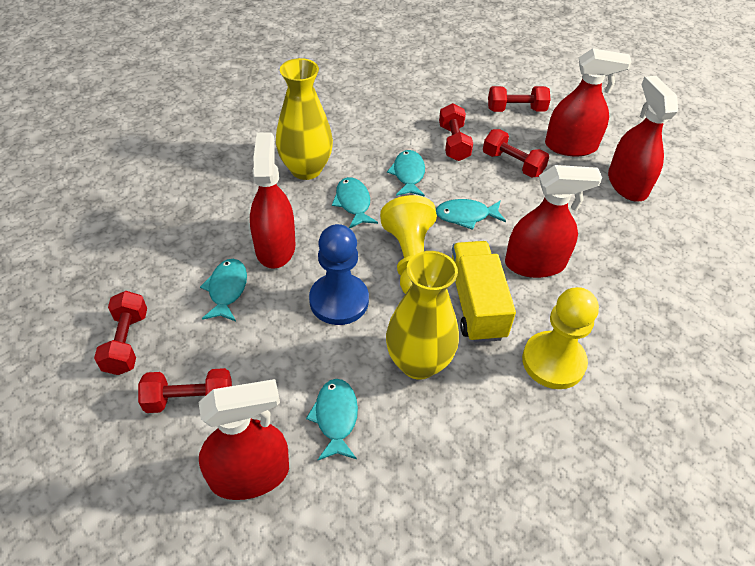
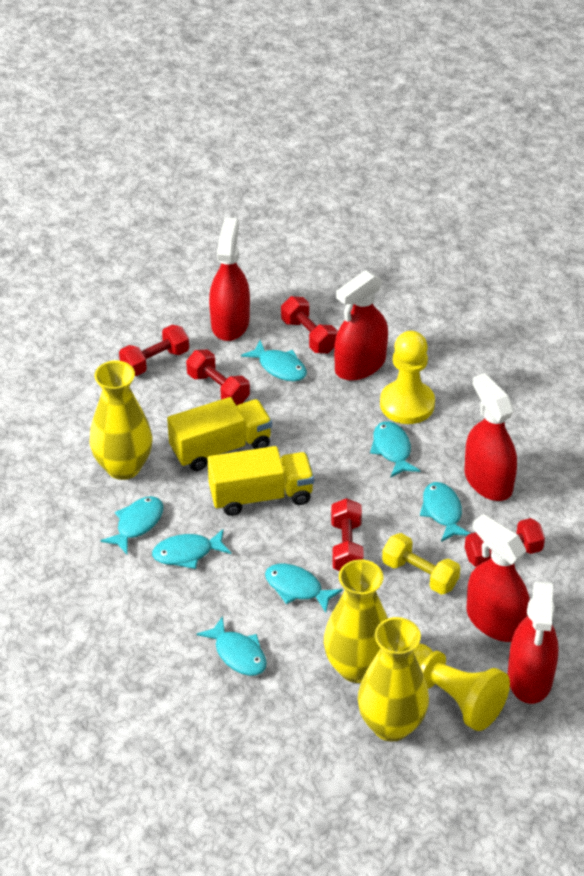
blue pawn: [309,224,369,325] = 1 -> none = 0
turquoise fish: [200,259,247,321] [306,379,358,460] [332,177,378,228] [387,150,425,197] [436,199,506,230] = 5 -> [101,496,163,554] [152,529,231,569] [196,616,267,676] [241,340,307,381] [265,564,343,613] [370,421,420,478] [420,482,471,542] = 7
yellow dumbbell: none = 0 -> [382,533,460,595] = 1
yellow truck: [452,241,516,343] = 1 -> [167,397,272,471] [208,446,314,516] = 2
yellow vase: [276,58,333,180] [386,251,459,380] = 2 -> [90,361,152,480] [324,559,388,683] [358,617,429,742] = 3

